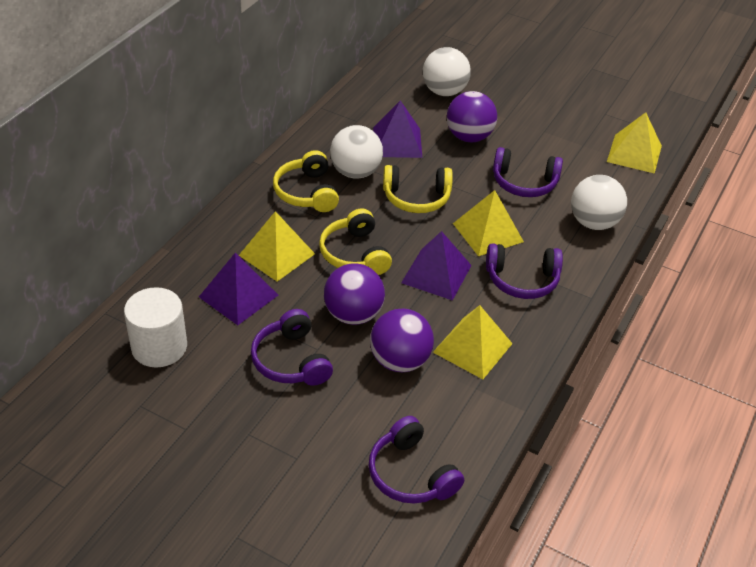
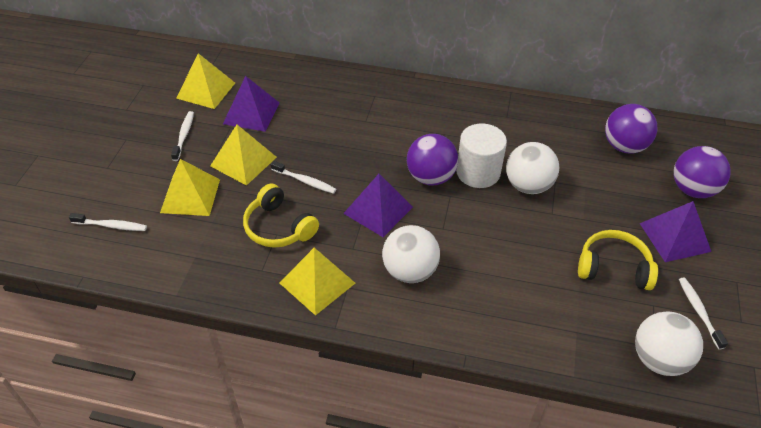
purple headphones: [251,309,333,386] [368,416,464,503] [486,243,563,299] [493,147,563,197] = 4 -> none = 0
white toothbrush: none = 0 -> [69,213,147,231] [171,111,194,161] [270,161,336,194] [679,277,728,350] = 4
yellow headphones: [273,150,339,212] [319,208,392,275] [383,165,453,213] = 3 -> [243,184,319,248] [578,230,658,290] = 2

